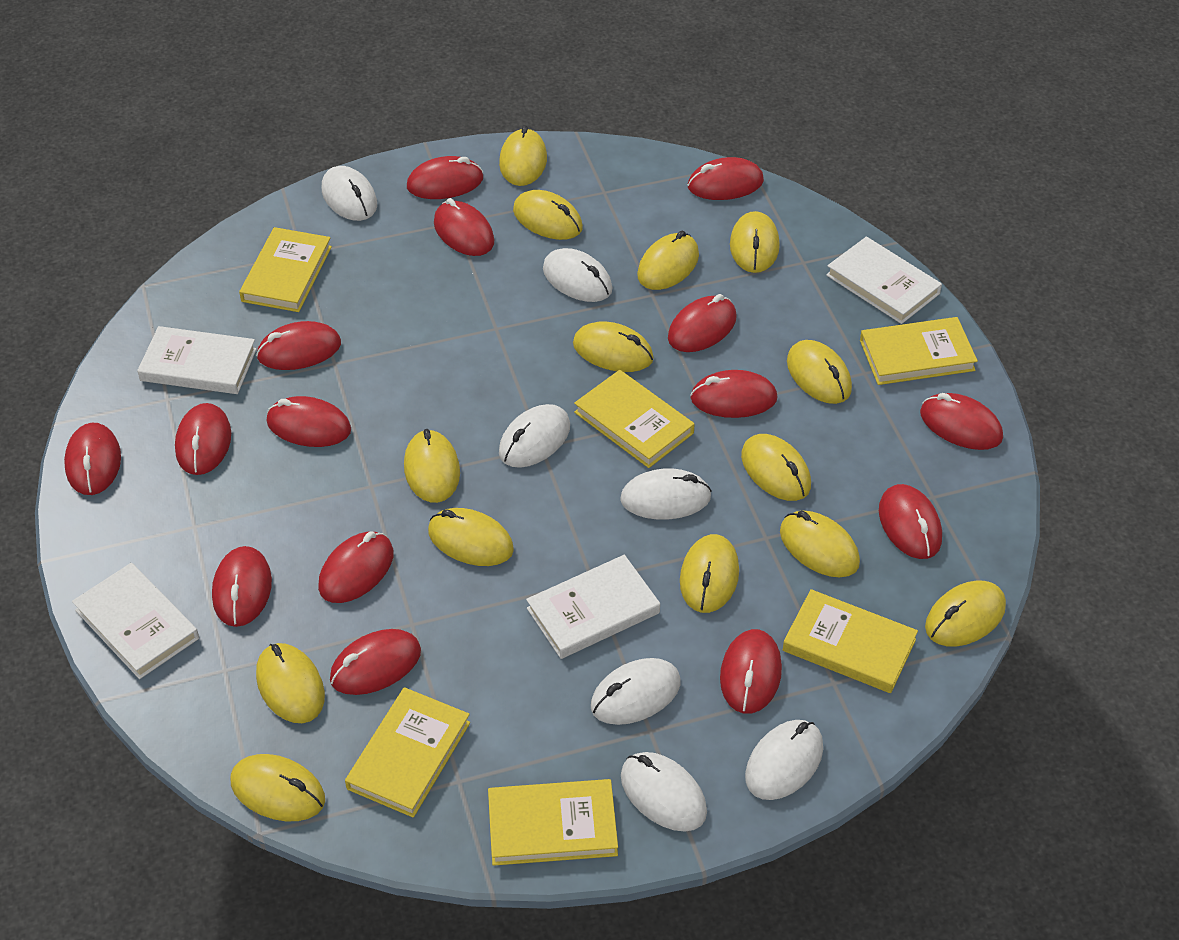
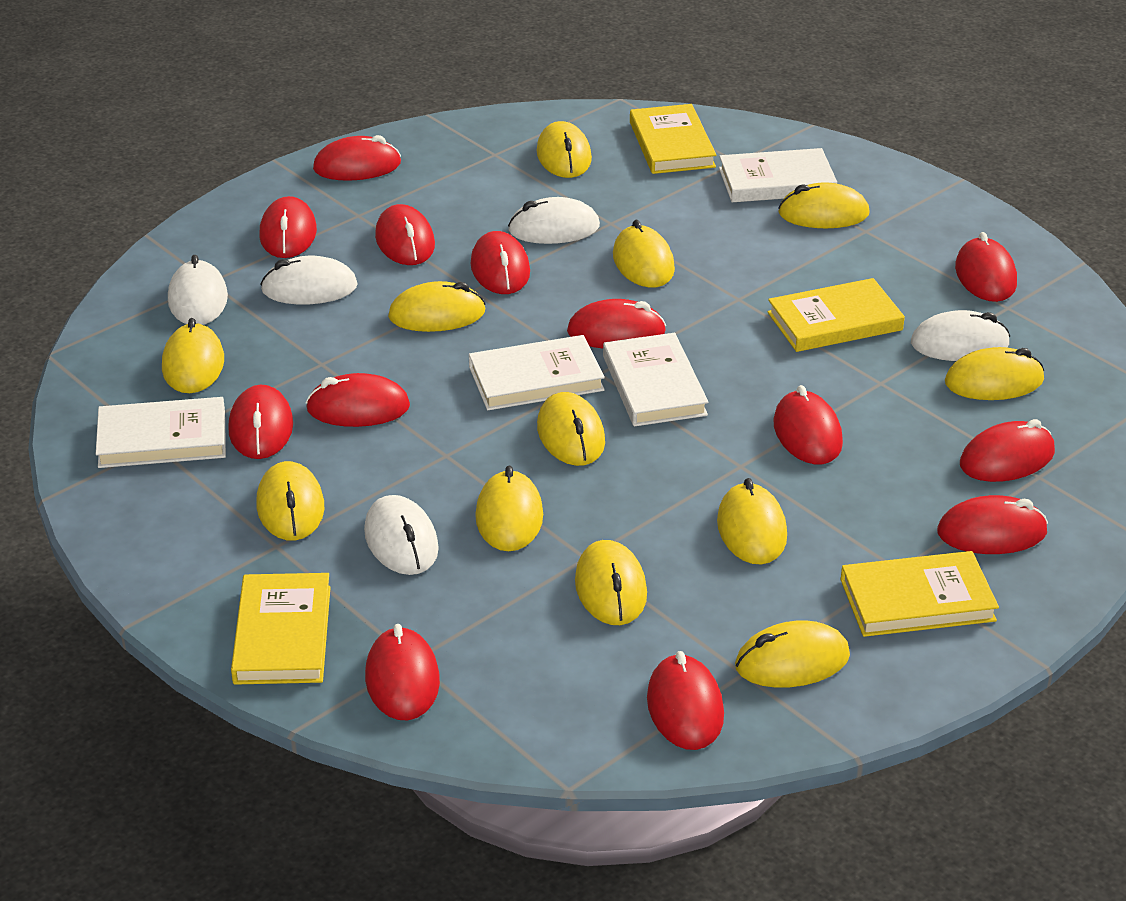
red mouse: [64,423,121,495] [175,403,231,475] [212,546,272,627] [256,321,341,370] [267,396,351,447] [318,532,393,603] [330,629,421,695] [407,156,483,199] [434,198,495,256] [668,294,737,352] [688,157,764,200] [690,370,778,418] [720,629,782,714] [879,484,942,559] [920,393,1003,450] = 15 -> [228,385,293,459] [259,196,317,258] [306,373,410,427] [313,135,401,181] [365,624,440,720] [375,204,435,265] [471,231,530,294] [567,299,666,349] [647,651,724,750] [773,385,843,464] [937,495,1048,554] [955,232,1017,302] [960,419,1055,482] = 13
white mouse: [322,166,377,221] [499,404,570,468] [543,248,613,302] [591,658,681,725] [620,468,712,520] [621,752,707,832] [745,720,823,800] = 7 -> [168,255,228,325] [260,256,358,304] [364,495,439,575] [508,197,600,244] [911,310,1010,361] = 5
yellow book: [239,227,332,312] [345,687,470,818] [488,779,618,866] [574,370,695,468] [783,589,918,693] [860,317,978,385] = 6 -> [231,573,331,685] [630,104,716,174] [767,278,905,352] [840,551,999,637] = 4
yellow mouse: [231,754,325,821] [256,643,325,723] [404,429,460,503] [428,508,514,566] [499,125,547,186] [513,190,583,240] [573,322,654,372] [637,231,699,290] [680,534,739,613] [730,211,780,273] [741,434,811,501] [780,511,860,578] [787,340,852,404] [925,581,1006,647] = 14 -> [162,318,224,393] [257,461,324,541] [388,281,486,332] [475,466,543,551] [536,121,592,178] [537,392,605,466] [575,540,647,625] [613,220,675,288] [717,478,787,564] [735,620,850,688] [778,182,870,228] [945,347,1044,400] = 12

